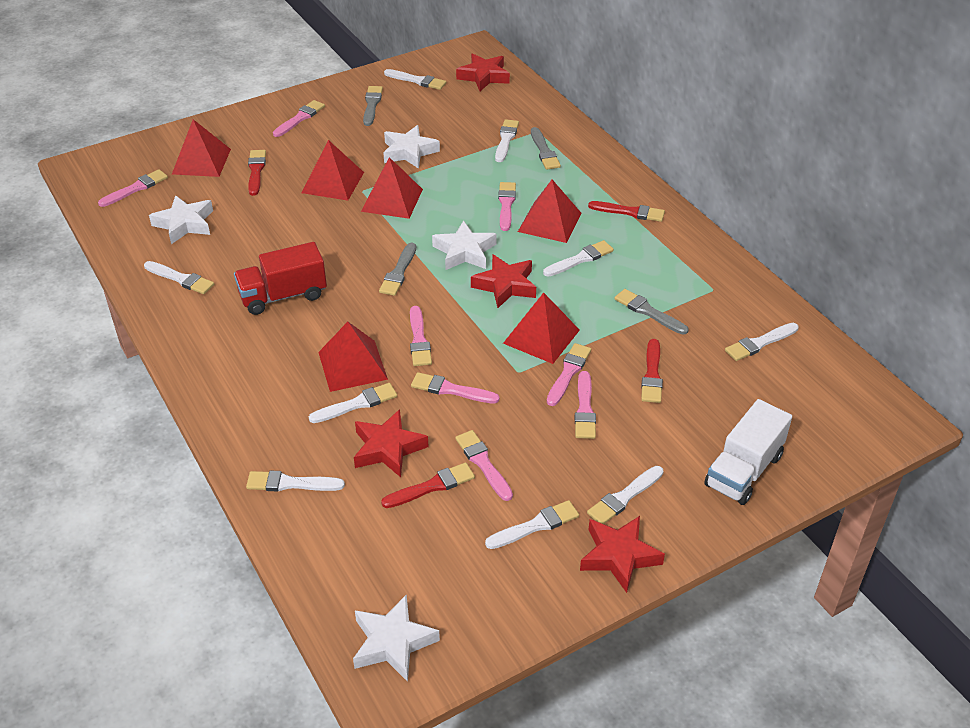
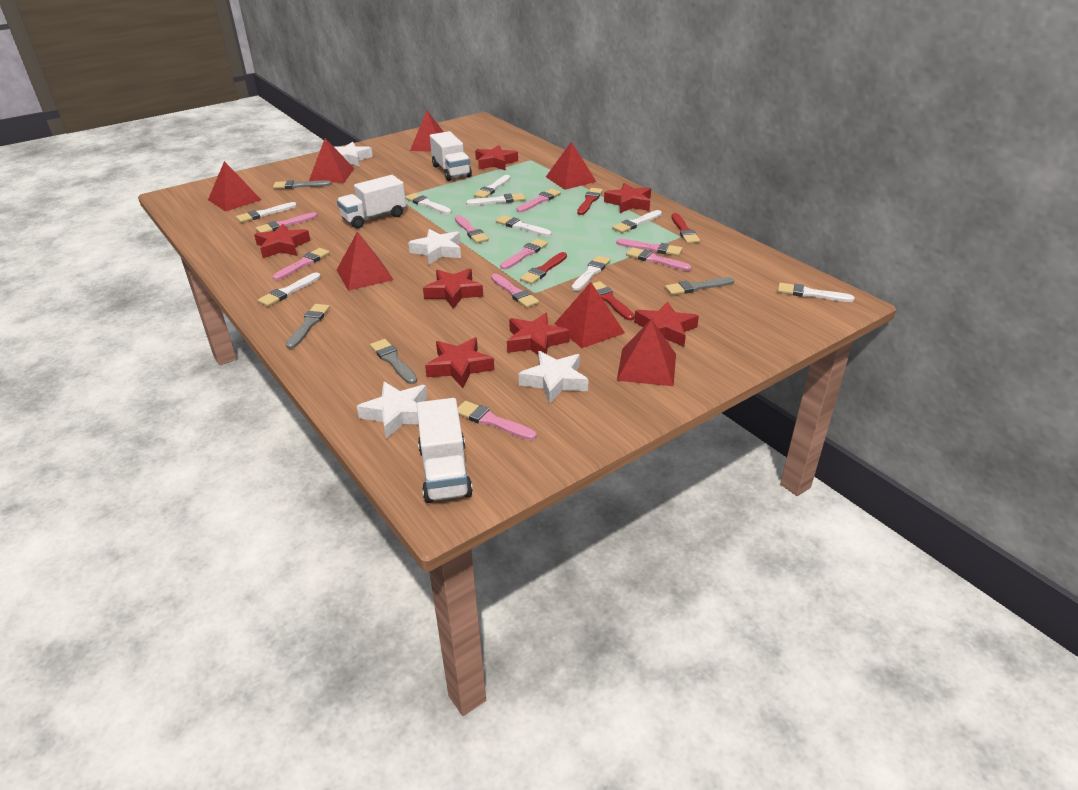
pink brush: [98,169,168,207] [273,100,325,137] [410,306,432,366] [411,372,500,404] [455,430,513,501] [498,182,516,231] [547,343,591,406] [575,371,596,439] = 8 -> [256,212,317,233] [273,248,330,280] [455,215,489,243] [458,401,537,440] [491,274,539,308] [500,239,548,270] [517,189,561,212] [616,239,682,256] [626,247,691,271] = 9
red pyramid: [172,119,231,177] [302,140,364,201] [318,322,388,392] [361,157,423,219] [503,293,580,364] [518,180,582,243] = 6 -> [208,161,261,212] [309,138,354,183] [337,231,394,291] [410,110,444,152] [546,142,596,190] [554,282,625,348] [617,319,676,386] = 7
red star: [354,409,429,477] [456,54,510,91] [471,254,536,308] [580,516,665,593] = 4 -> [254,224,310,258] [423,268,483,309] [425,337,494,388] [475,145,518,171] [507,313,570,355] [604,183,651,213] [634,302,699,347] = 7
red truck: [234,242,327,315] = 1 -> none = 0
white truck: [704,399,792,505] = 1 -> [337,175,406,229] [417,398,473,503] [430,131,472,181] = 3

